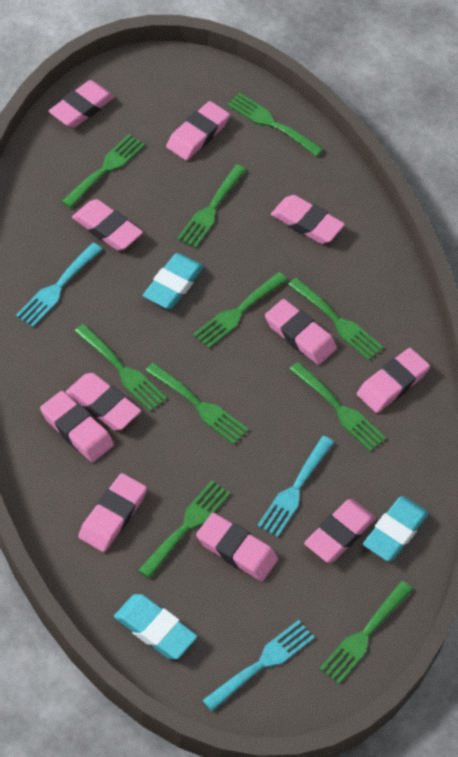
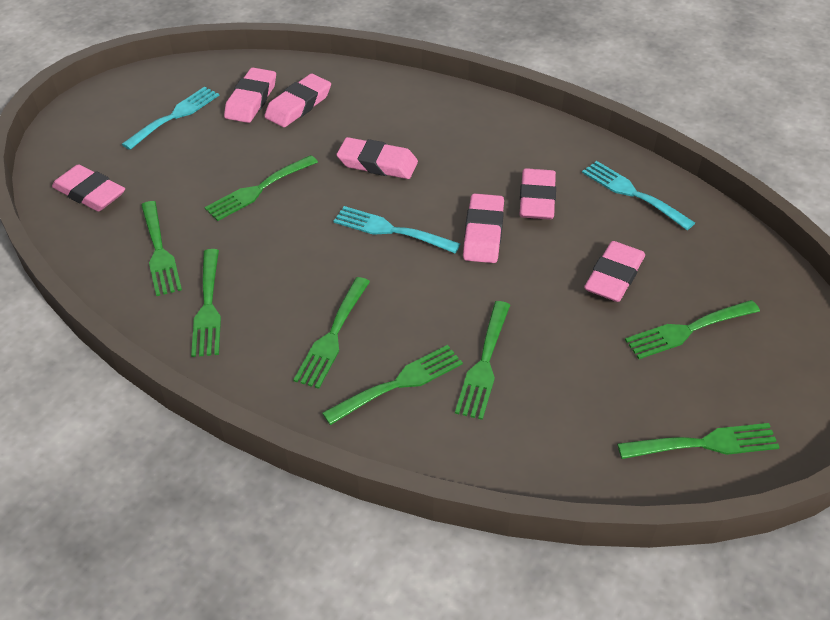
green fork: [61,134,145,208] [74,324,167,411] [138,481,230,579] [145,362,249,444] [177,164,246,248] [193,272,288,349] [227,93,323,156] [288,278,383,360] [289,362,386,451] [319,581,413,684] = 10 -> [141,201,182,296] [191,249,221,357] [204,155,318,221] [293,277,370,389] [322,345,463,425] [455,301,510,420] [617,423,780,459] [625,300,760,359] = 8
pink eraser: [40,391,114,462] [49,80,115,128] [66,373,141,430] [72,199,143,250] [78,473,147,552] [166,101,230,160] [196,513,278,581] [265,299,337,365] [271,195,345,244] [304,499,376,563] [357,348,430,413] = 11 -> [52,164,125,212] [224,68,276,123] [264,74,331,127] [337,137,418,179] [463,193,504,263] [519,168,556,220] [584,241,645,302] = 7
turquoise eraser: [114,594,197,659] [143,253,204,309] [363,496,429,562] = 3 -> none = 0

